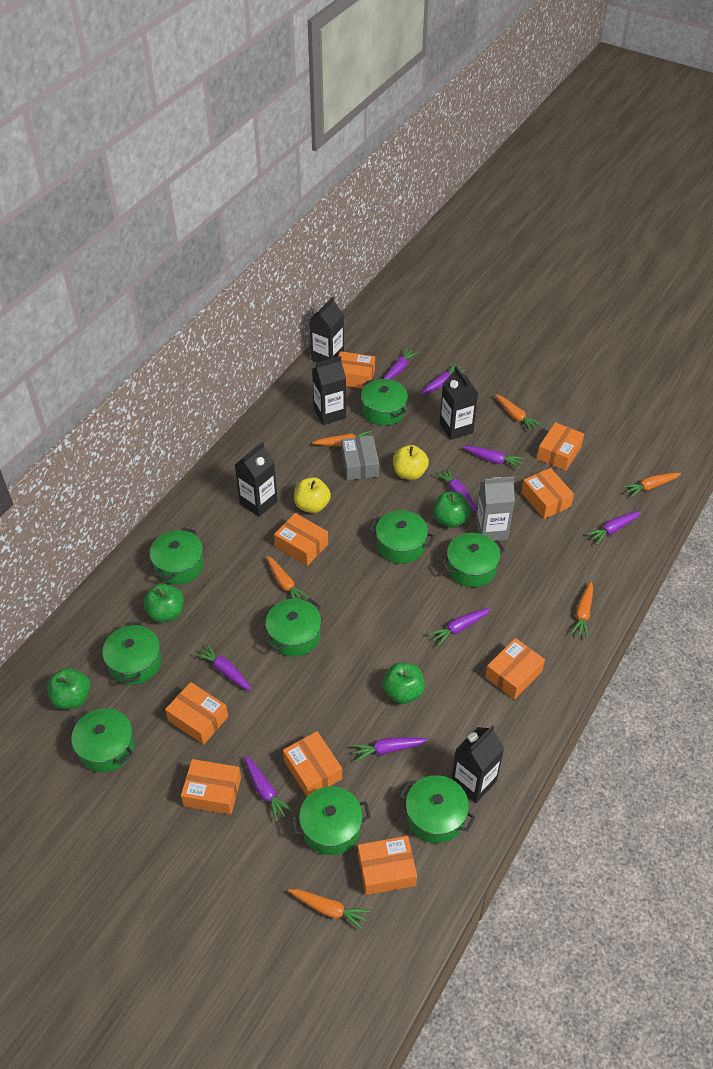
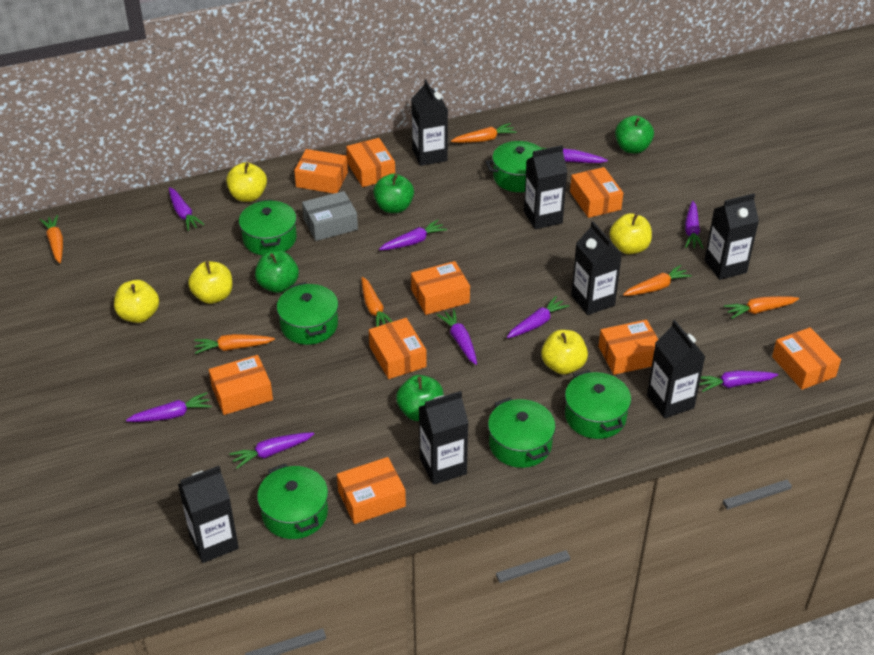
black carton: [235,442,278,517] [310,296,344,362] [312,356,346,425] [440,366,478,440] [452,725,504,803] = 5 -> [178,466,239,563] [411,79,448,166] [419,391,469,485] [524,145,567,229] [571,221,622,315] [647,320,705,418] [704,193,759,280] = 7
green pot: [71,708,135,772] [102,622,162,685] [150,527,204,584] [265,598,321,657] [291,786,371,855] [361,379,408,426] [369,510,435,564] [399,775,476,843] [441,533,505,587] = 9 -> [239,199,297,256] [257,464,328,539] [277,282,338,345] [485,141,542,192] [488,397,556,468] [565,370,631,439] = 6
grey carton: [476,476,515,541] = 1 -> none = 0
yellow apple: [294,477,331,513] [393,445,429,480] = 2 -> [114,280,159,323] [188,261,232,304] [226,162,267,202] [541,330,588,375] [609,213,652,254] = 5

